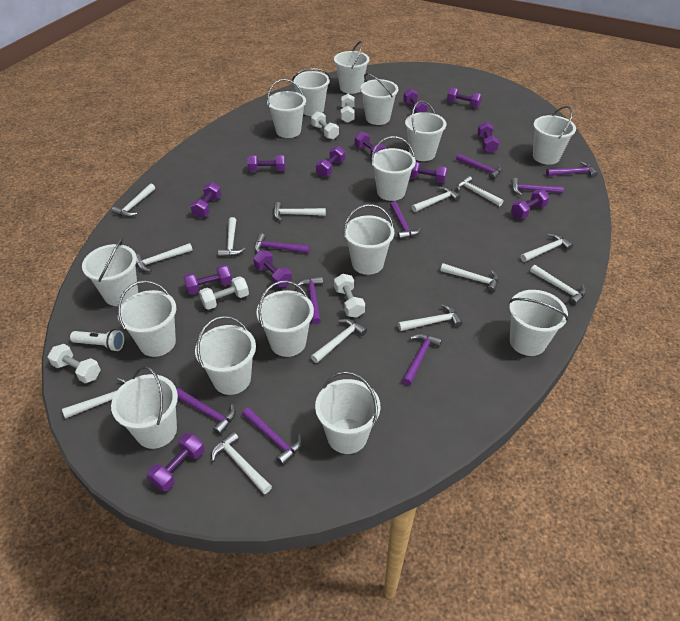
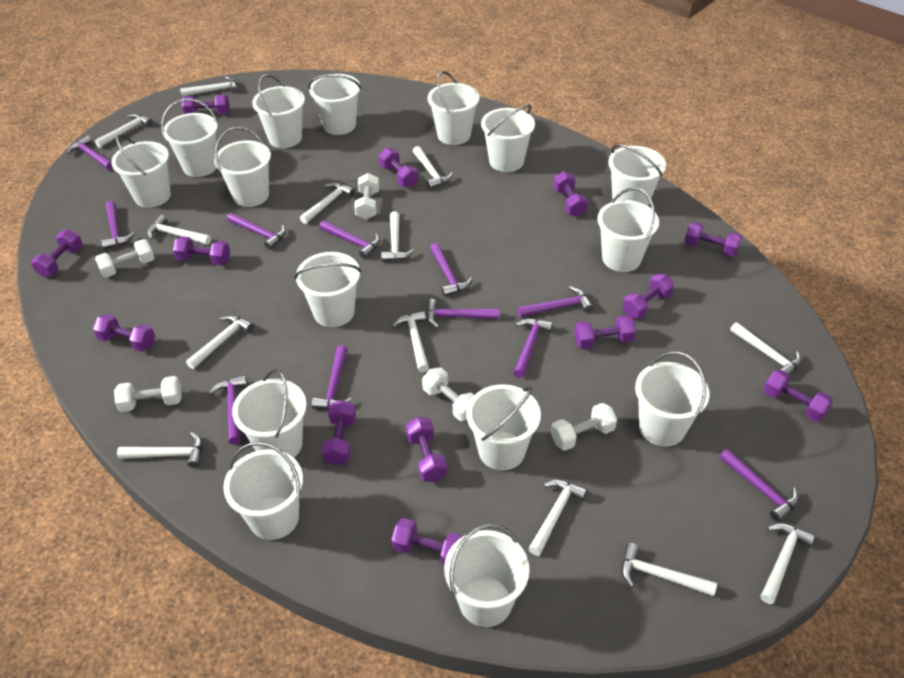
purple dumbbell: [147,433,204,492] [184,264,232,295] [190,182,221,218] [248,155,286,172] [253,250,292,287] [316,146,345,177] [355,132,386,157] [403,89,428,114] [410,162,448,183] [447,87,482,108] [477,122,499,153] [511,190,549,219] = 12 -> [31,229,83,277] [93,314,155,352] [173,236,230,265] [182,95,229,114] [321,400,356,466] [379,148,418,187] [391,518,463,566] [406,417,447,482] [553,171,588,217] [574,315,636,349] [622,274,674,319] [684,222,742,257] [763,369,833,422] = 13
purple hammer: [176,388,236,435] [242,407,302,465] [255,233,310,254] [295,276,323,324] [390,201,421,240] [402,333,442,385] [456,154,502,180] [511,178,564,195] [546,162,598,178] = 9 -> [67,135,113,170] [101,201,135,249] [209,375,247,445] [227,213,286,250] [312,345,352,409] [319,220,380,259] [426,299,499,328] [430,243,472,296] [513,318,553,378] [518,286,593,317] [719,449,799,522] = 11
white flashlight: [70,329,124,352] = 1 -> none = 0

